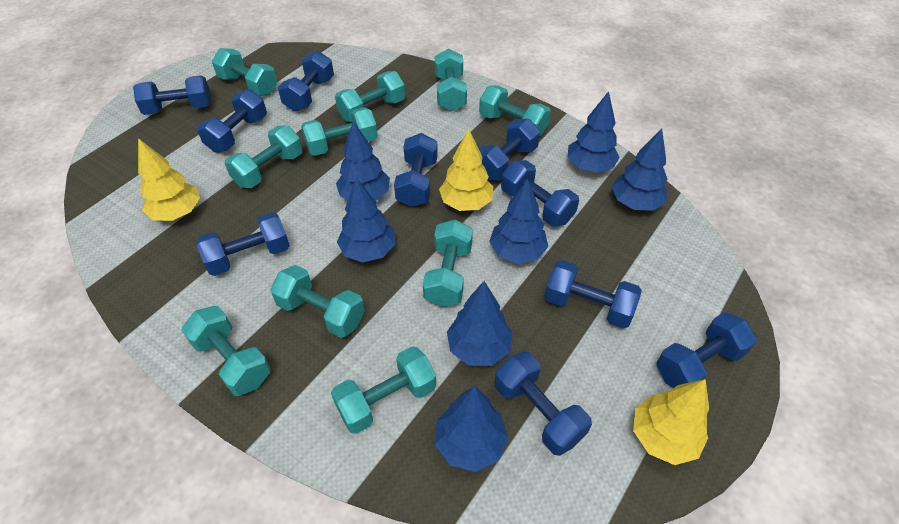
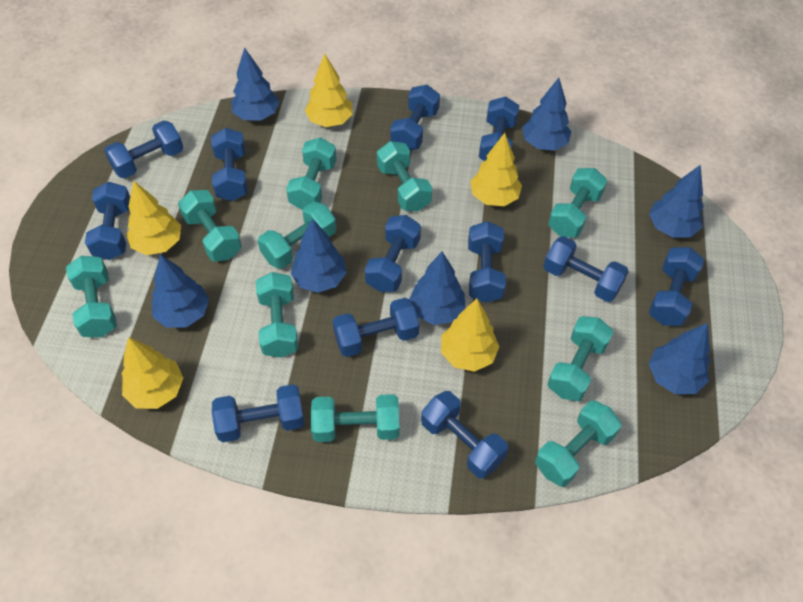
blue dumbbell: [133,75,212,115] [196,212,290,276] [197,89,267,153] [278,51,334,111] [394,133,438,207] [479,119,540,181] [495,352,592,456] [501,160,579,227] [544,260,642,329] [656,312,757,388] = 10 -> [85,182,130,260] [104,120,183,179] [211,128,248,201] [212,384,304,442] [333,298,420,357] [365,215,421,292] [390,85,440,150] [421,391,509,479] [468,221,506,303] [479,96,519,161] [543,236,629,302] [649,247,704,326] = 12
yellow tree: [138,138,200,221] [439,129,493,211] [633,379,709,465] = 3 -> [122,337,183,409] [126,181,181,255] [305,54,353,127] [441,299,499,372] [470,133,522,206] = 5

